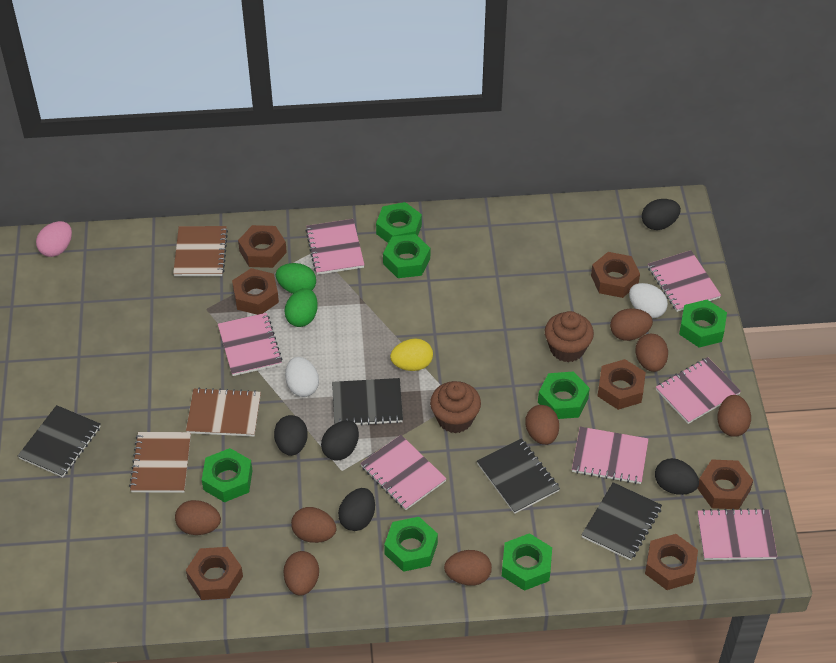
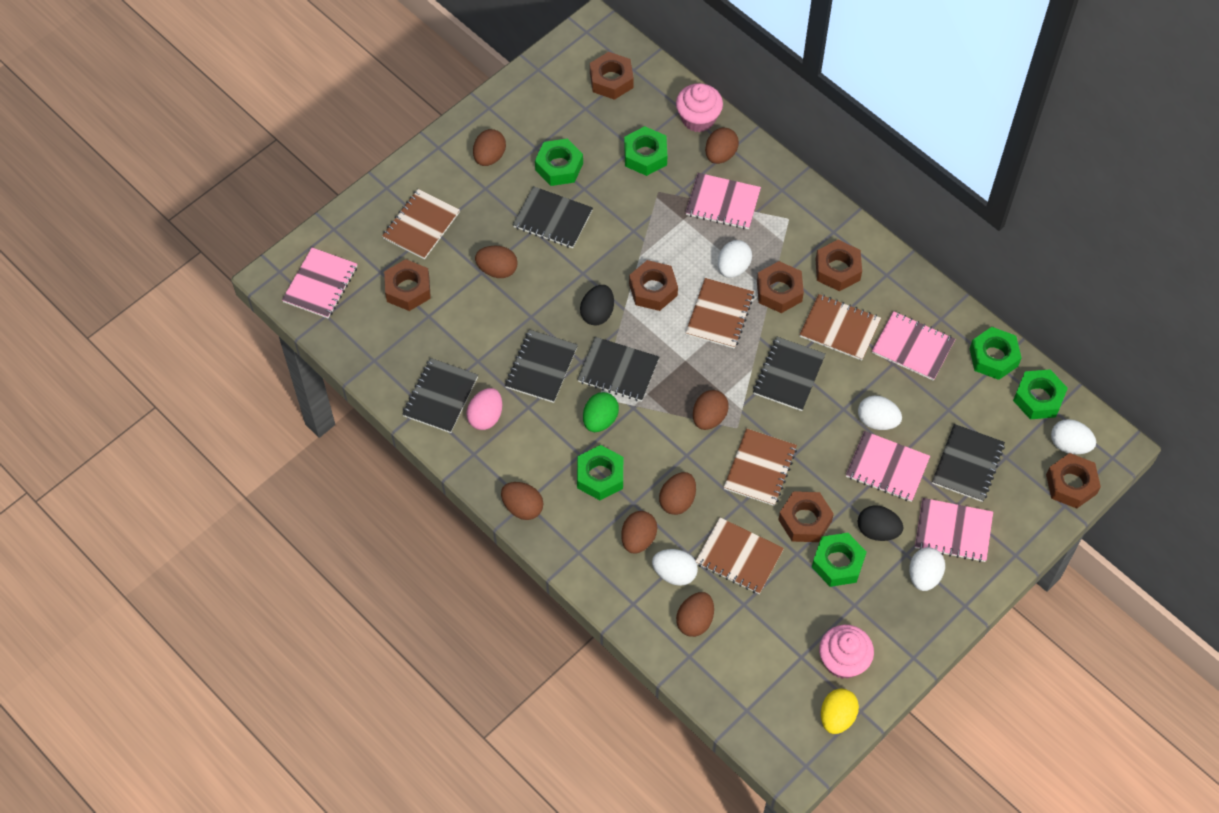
black egg: [274,415,308,456] [321,420,359,460] [338,488,375,531] [642,199,681,230] [655,458,699,495] = 5 -> [580,285,614,325] [858,505,903,541] = 2
black notebook: [18,405,101,477] [332,378,403,426] [477,438,560,514] [581,482,662,561] = 4 -> [402,358,478,433] [505,329,578,403] [513,186,593,248] [577,337,659,402] [753,337,826,411] [932,424,1005,502] = 6
brown cupcake: [430,381,481,433] [545,311,594,362] = 2 -> none = 0
brown notebook: [129,432,191,493] [173,226,228,276] [186,388,261,436] = 3 -> [382,189,460,260] [685,278,754,349] [696,518,784,594] [724,428,797,506] [799,294,881,361] = 5
green egg: [276,263,316,294] [284,288,318,327] = 2 -> [583,392,619,432] = 1
green nut: [202,448,253,502] [376,202,422,243] [383,234,430,278] [384,517,438,572] [502,533,552,591] [538,372,590,419] [679,300,727,348] = 7 -> [535,139,583,186] [577,445,623,500] [624,126,667,176] [812,533,866,587] [970,327,1022,380] [1013,369,1068,419] = 6
pink cupcake: none = 0 -> [676,83,723,132] [819,625,874,679] = 2
pink notebook: [218,313,282,376] [306,219,364,275] [360,435,447,510] [572,427,649,484] [648,250,721,312] [656,357,741,424] [697,508,777,560] = 7 -> [282,247,357,318] [686,173,761,229] [846,431,930,502] [872,311,955,381] [915,498,993,562] = 5
white egg: [285,357,319,397] [629,283,668,318] = 2 -> [652,549,698,586] [718,240,752,278] [858,396,902,430] [909,547,945,591] [1051,419,1096,454] = 5

